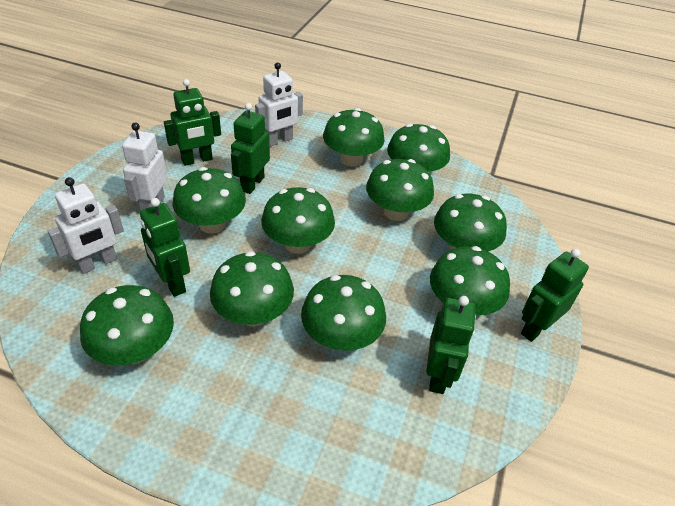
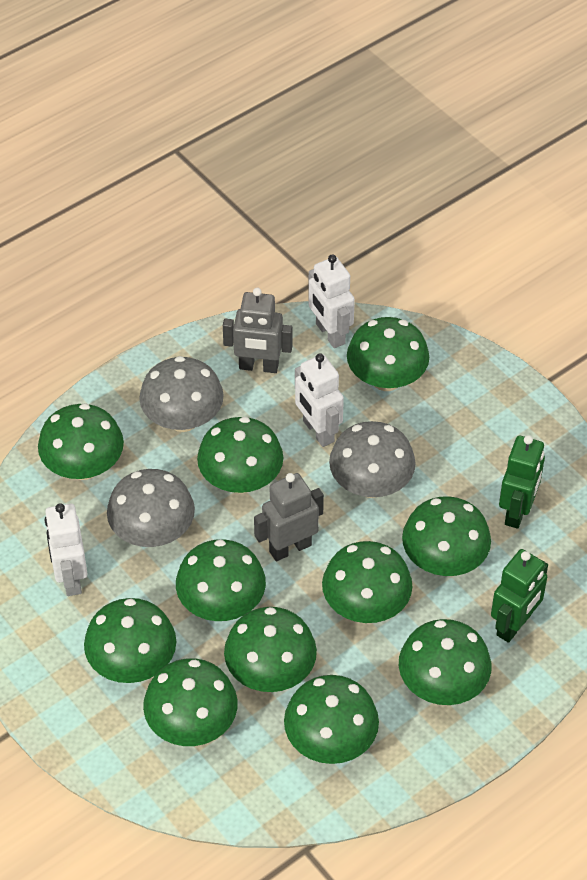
green mushroom: [80,285,174,365] [173,167,246,234] [210,251,294,326] [261,187,335,254] [301,275,386,351] [323,108,385,167] [366,159,434,221] [387,124,450,172] [430,246,510,315] [434,194,507,251] = 10 -> [38,403,124,480] [84,598,176,683] [143,658,238,746] [176,539,266,621] [197,417,283,494] [224,607,317,692] [284,675,379,764] [322,541,412,623] [347,317,429,391] [399,619,491,705] [402,496,491,576] = 11
green robot: [140,198,190,297] [164,79,221,166] [231,103,270,194] [426,296,476,394] [521,249,589,342] = 5 -> [491,549,548,643] [499,435,545,529] = 2
grey mushroom: none = 0 -> [107,469,195,547] [139,356,224,432] [329,421,416,498] = 3
grey robot: none = 0 -> [223,288,293,373] [254,473,324,561] = 2

